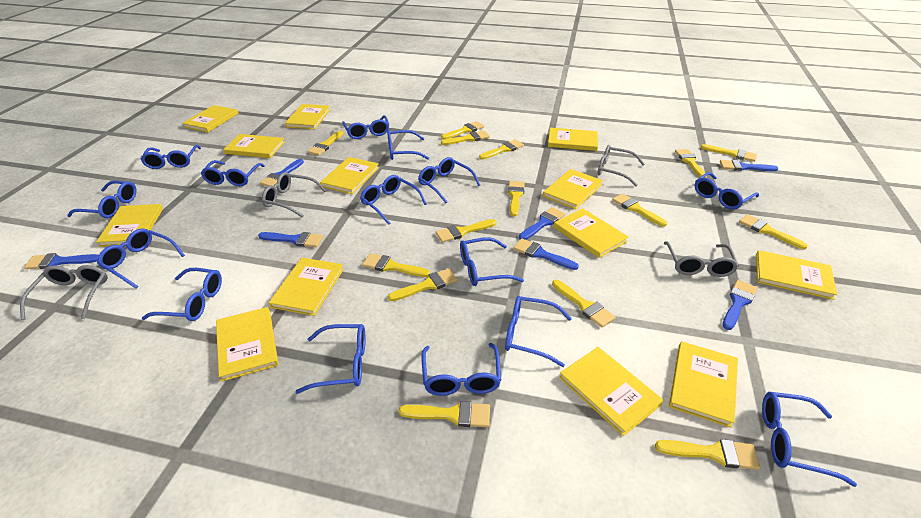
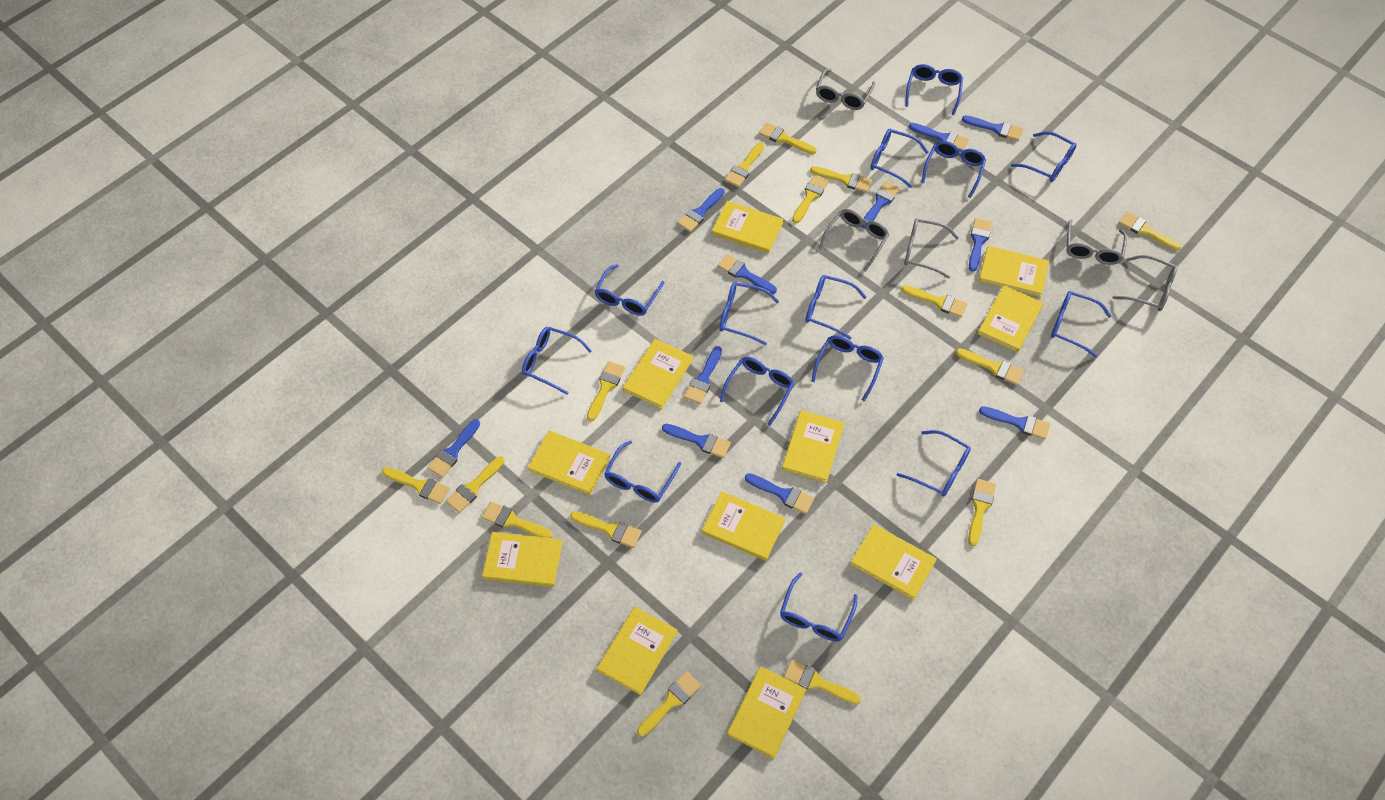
blue brush: [24,253,99,269] [258,232,323,247] [260,159,304,187] [513,238,579,270] [519,207,565,240] [720,160,779,171] [723,280,757,330] = 7 -> [427,419,480,478] [662,424,731,458] [677,188,725,232] [684,346,722,404] [718,254,777,294] [745,473,814,514] [861,181,900,228] [909,123,969,150] [962,115,1023,141] [969,218,992,272] [979,406,1050,440] = 11
blue glasses: [67,181,136,218] [97,228,185,289] [140,145,201,169] [142,268,222,321] [201,160,265,186] [296,324,366,394] [342,115,389,139] [360,175,427,225] [387,130,429,160] [418,157,480,203] [421,343,501,396] [460,237,524,286] [505,296,572,367] [695,172,759,209] [762,392,857,487] = 15 -> [522,327,592,395] [595,264,665,316] [604,440,681,503] [720,282,779,345] [720,357,795,426] [780,572,857,642] [805,275,867,339] [811,335,884,402] [870,129,929,188] [897,430,971,496] [905,64,963,115] [921,141,986,198] [1011,131,1077,182] [1051,291,1111,358] = 14
grey glasses: [20,265,108,320] [262,172,327,218] [598,145,645,186] [664,241,739,277] = 4 -> [816,69,875,110] [819,209,889,272] [904,219,959,279] [1066,219,1127,265] [1112,255,1178,311] = 5
yellow book: [96,204,163,247] [182,105,238,132] [216,307,278,382] [223,134,285,158] [269,258,344,316] [285,104,330,129] [320,157,379,194] [543,169,603,209] [548,128,598,151] [554,208,629,258] [559,347,664,436] [669,341,738,428] [756,250,837,300] = 13 -> [482,532,562,587] [528,430,610,495] [597,607,677,695] [623,339,693,409] [702,491,785,561] [712,201,784,253] [727,666,806,759] [782,410,844,483] [850,524,937,600] [978,285,1044,353] [979,246,1049,297] = 11

